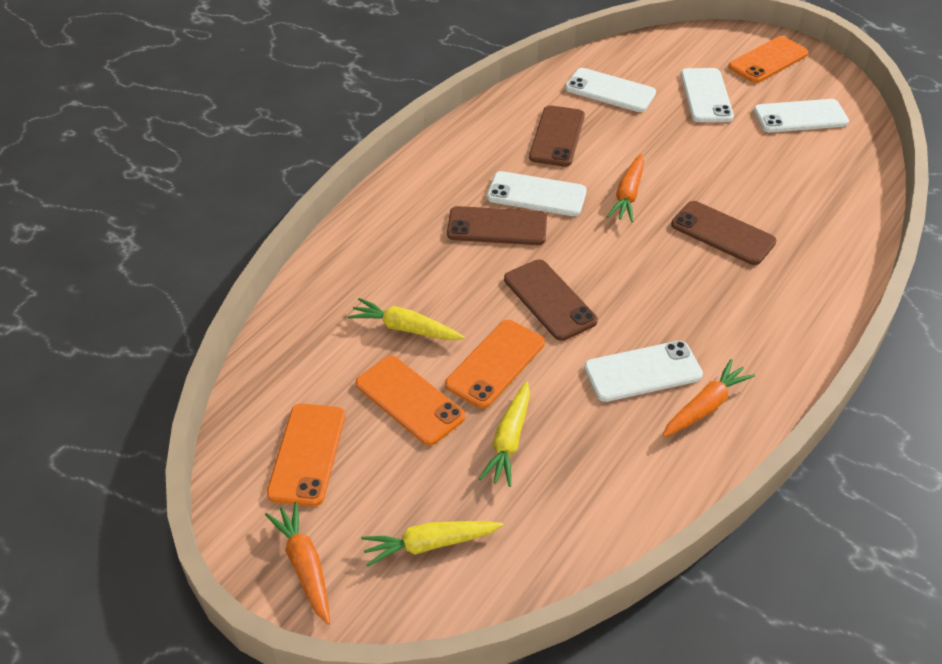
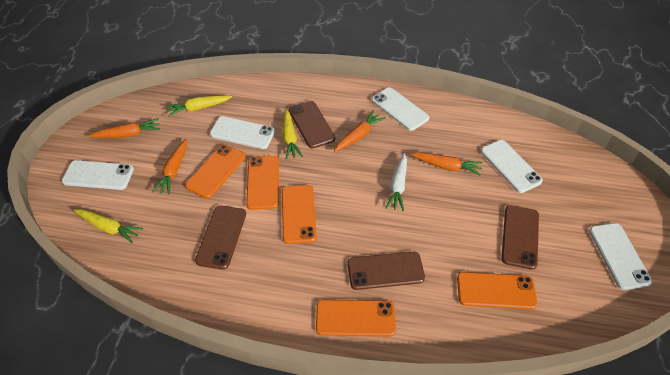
orange carrot: [265,501,330,625] [607,153,644,222] [662,359,755,437] = 3 -> [89,118,160,138] [152,139,187,195] [334,110,385,152] [410,152,483,176] = 4
orange phone: [267,403,345,506] [356,356,465,446] [445,320,545,408] [728,36,808,83] = 4 -> [185,145,245,199] [246,156,279,210] [282,185,317,244] [316,300,396,337] [457,272,537,310] = 5
white carrot: none = 0 -> [386,153,407,211] = 1

